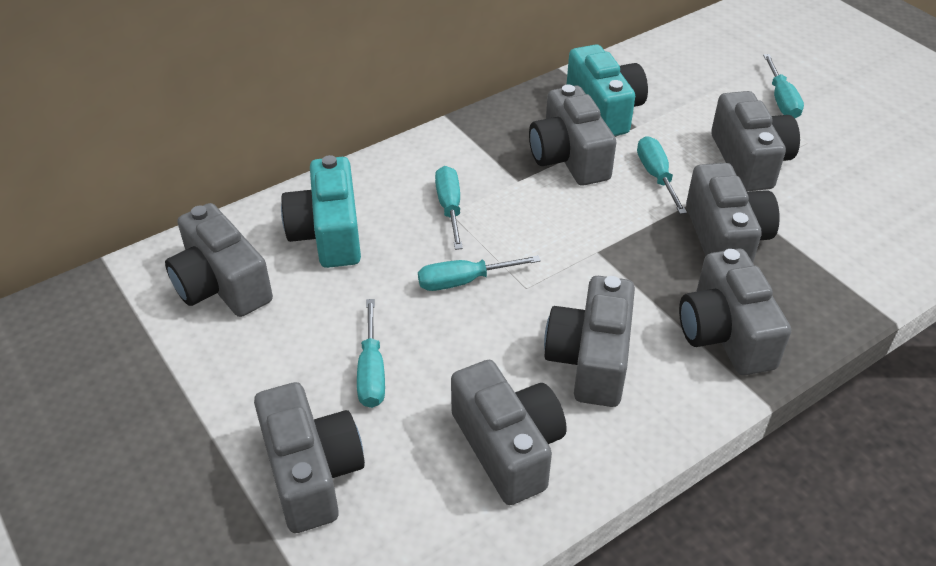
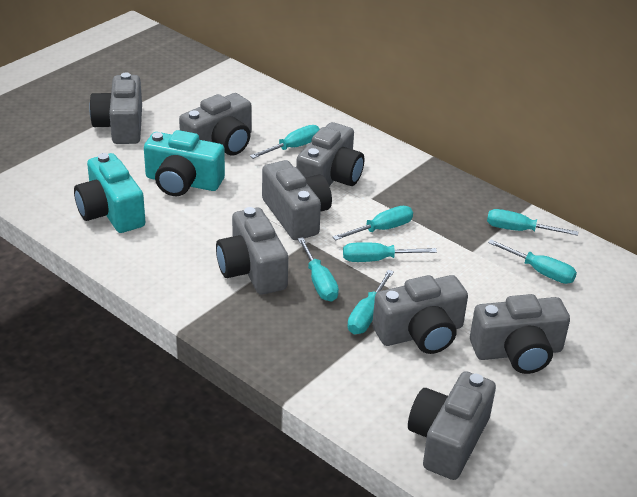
turquoise screwdriver: [357,299,385,408] [418,255,541,291] [435,166,463,250] [637,136,687,214] [763,54,804,118] = 5 -> [250,125,320,159] [298,237,339,302] [333,206,413,240] [343,242,437,262] [347,270,394,334] [487,209,578,236] [488,240,577,284] = 7

